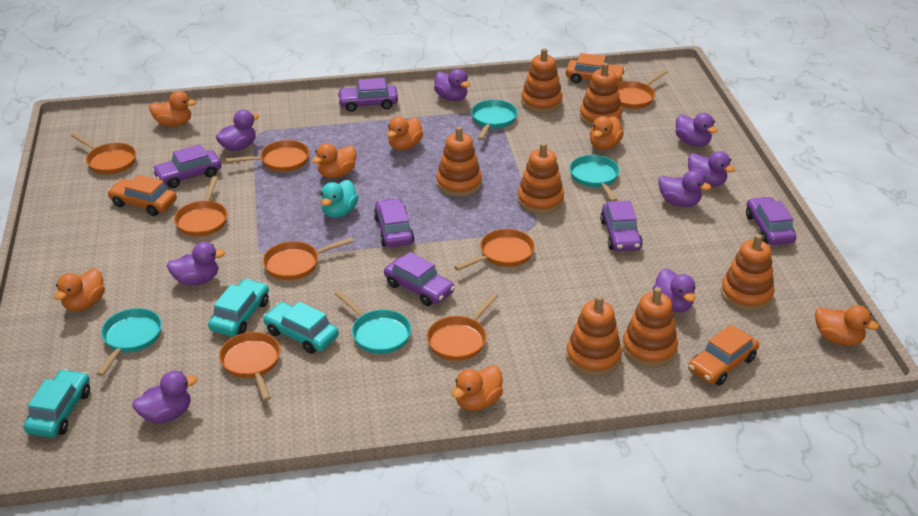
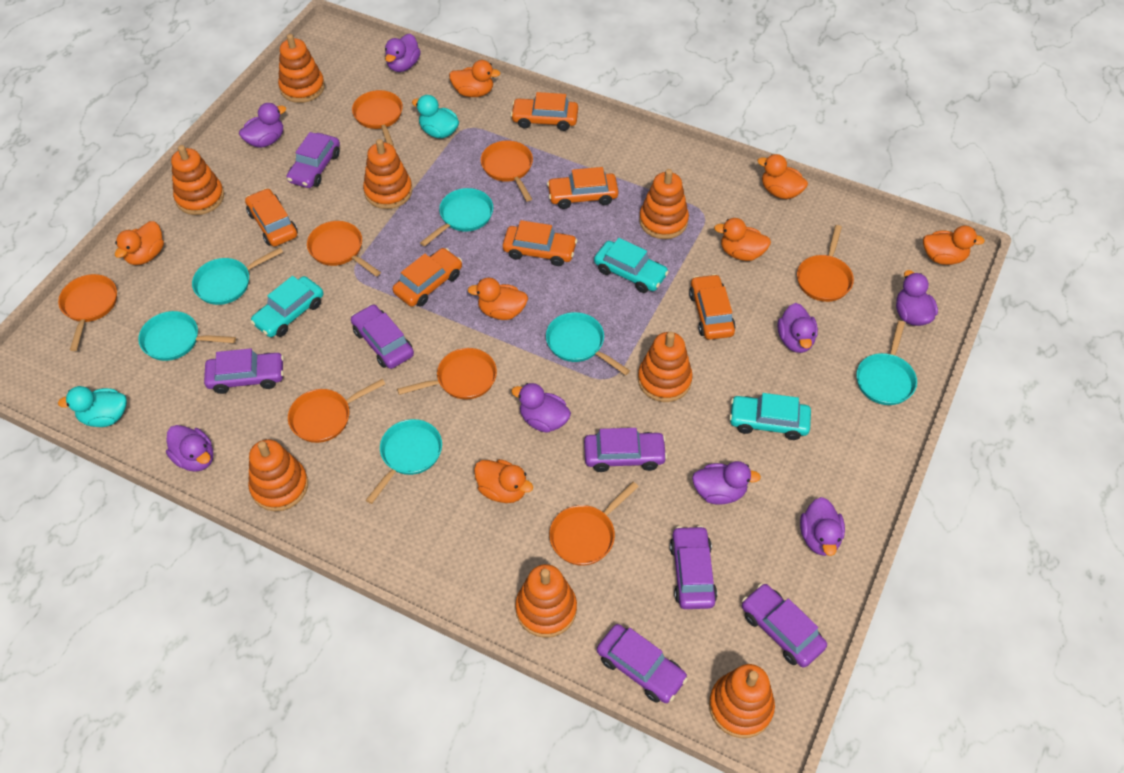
orange car: [107,174,177,216] [566,53,626,83] [688,325,759,386] = 3 -> [245,188,298,247] [393,248,462,307] [503,220,577,266] [511,92,578,131] [547,167,619,209] [689,274,736,340] = 6
orange stacking toy: [436,127,482,197] [517,143,564,214] [521,48,563,113] [566,295,622,376] [580,63,622,127] [622,287,678,367] [721,234,775,311] = 7 -> [171,145,224,215] [248,439,308,511] [278,34,325,103] [363,139,412,209] [515,564,577,638] [638,331,693,402] [639,169,689,239] [709,664,775,738] = 8
purple car: [152,144,221,188] [337,78,398,112] [374,198,415,247] [384,252,455,306] [600,201,643,251] [746,197,796,245] = 6 -> [204,348,284,394] [287,132,340,188] [351,304,414,369] [584,428,667,472] [597,624,688,703] [670,526,717,609] [742,584,827,668] = 7
turquoise duck: [321,180,358,218] = 1 -> [58,386,127,427] [412,95,459,139] = 2
turquoise pan: [97,308,162,376] [335,291,411,354] [471,100,518,140] [569,155,620,201] = 4 -> [138,311,236,361] [192,248,283,305] [366,419,442,504] [420,188,493,246] [546,312,630,375] [856,321,917,405] = 6

